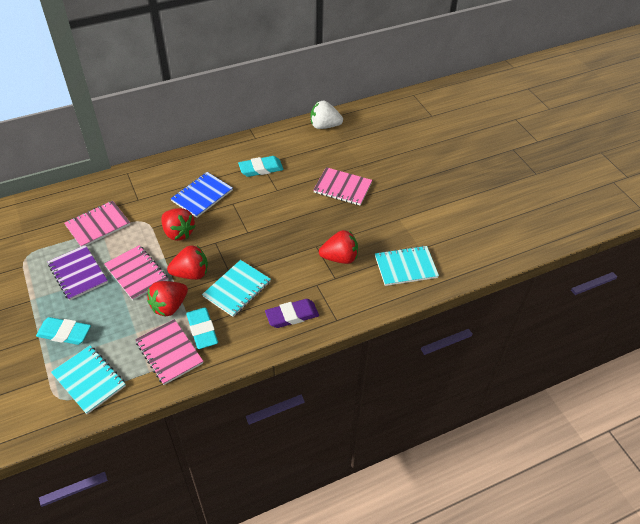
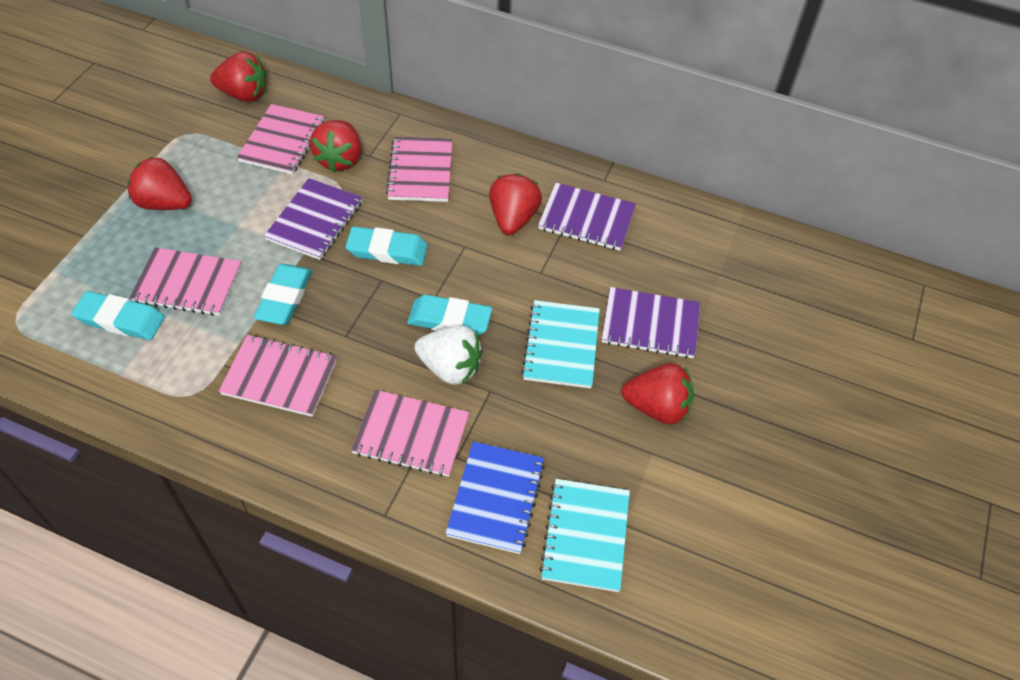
pink notebook: [64,201,130,247] [104,245,168,300] [135,319,203,385] [313,167,372,206] = 4 -> [129,247,242,316] [219,335,337,417] [237,104,324,174] [351,390,469,477] [386,136,453,202] = 5
purple eraser: [265,299,319,328] = 1 -> none = 0
purple notebook: [47,245,108,301] = 1 -> [264,178,362,260] [538,183,636,251] [602,287,700,359] = 3
red strawberry: [147,281,188,316] [161,208,196,241] [167,245,208,280] [319,230,358,264] = 4 -> [127,156,192,210] [210,51,267,102] [310,120,361,172] [489,173,542,235] [622,363,694,425] = 5
turquoise eraser: [36,317,91,345] [186,307,218,349] [238,156,284,177] = 3 -> [71,291,165,340] [254,264,312,325] [346,226,428,266] [407,295,492,335] = 4
turquoise notebook: [51,346,126,414] [202,260,271,317] [375,245,439,286] = 3 -> [521,300,600,389] [539,479,630,592] = 2

